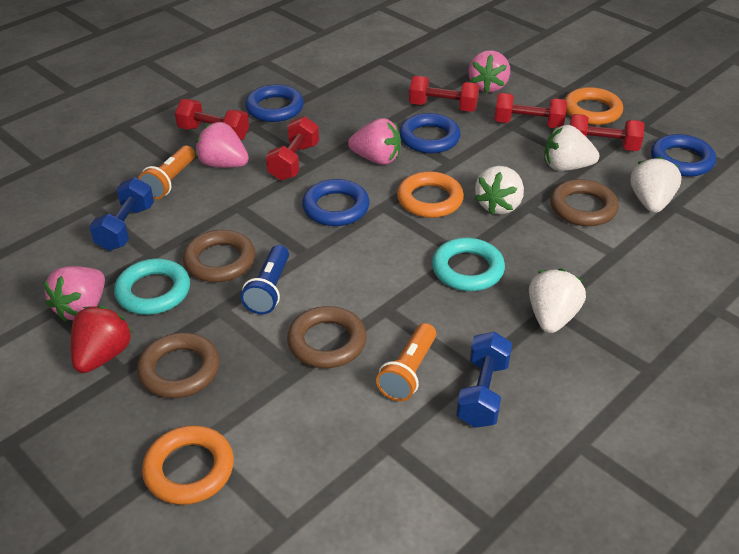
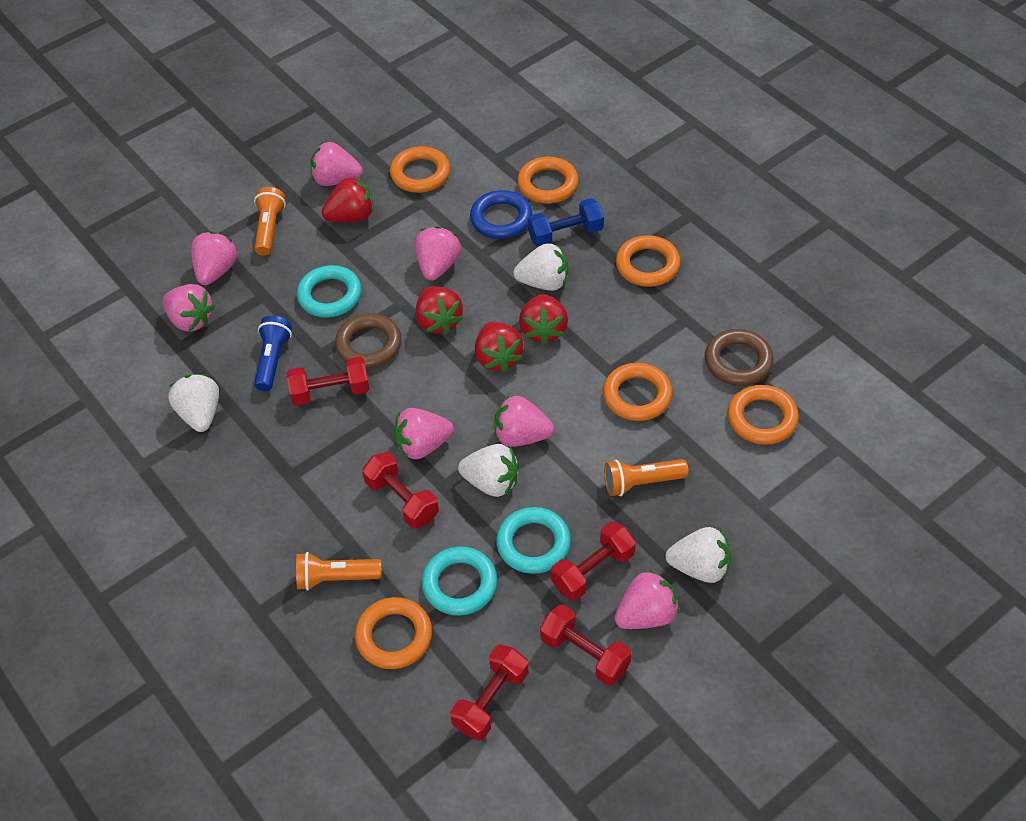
blue dumbbell: [89,177,154,251] [456,332,512,428] = 2 -> [528,198,604,247] = 1
blue ring: [245,84,304,122] [302,179,370,226] [399,113,461,153] [651,134,716,177] = 4 -> [470,190,532,239] = 1
brown ring: [137,333,220,398] [183,230,255,282] [287,306,366,368] [550,179,619,226] = 4 -> [335,313,402,368] [705,329,773,386] = 2
orange flashlight: [138,146,195,199] [376,323,436,401] = 2 -> [254,187,286,256] [296,552,382,591] [604,459,689,496] = 3
orange ring: [142,425,234,505] [397,171,464,218] [565,87,623,125] = 3 -> [355,597,432,669] [390,146,450,193] [517,157,578,204] [603,363,672,421] [616,235,680,287] [728,385,799,445] = 6
pink strawberry: [44,266,105,322] [195,122,249,168] [348,118,401,165] [469,50,510,93] = 4 -> [162,284,215,332] [191,231,238,285] [310,142,363,186] [394,408,454,459] [415,226,461,281] [494,395,554,447] [614,569,680,629] = 7
red strawberry: [71,306,133,373] = 1 -> [322,176,374,222] [416,286,463,334] [475,322,524,372] [519,294,568,345] = 4
turquoise ring: [114,259,190,315] [432,238,505,291] = 2 -> [297,265,361,318] [422,547,497,616] [496,507,571,574] = 3

